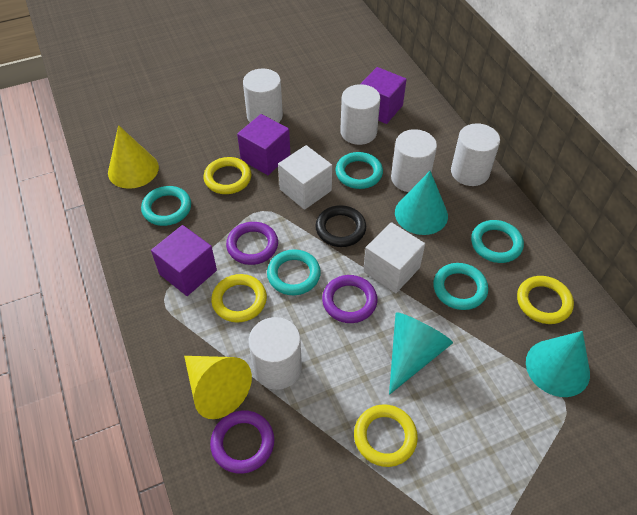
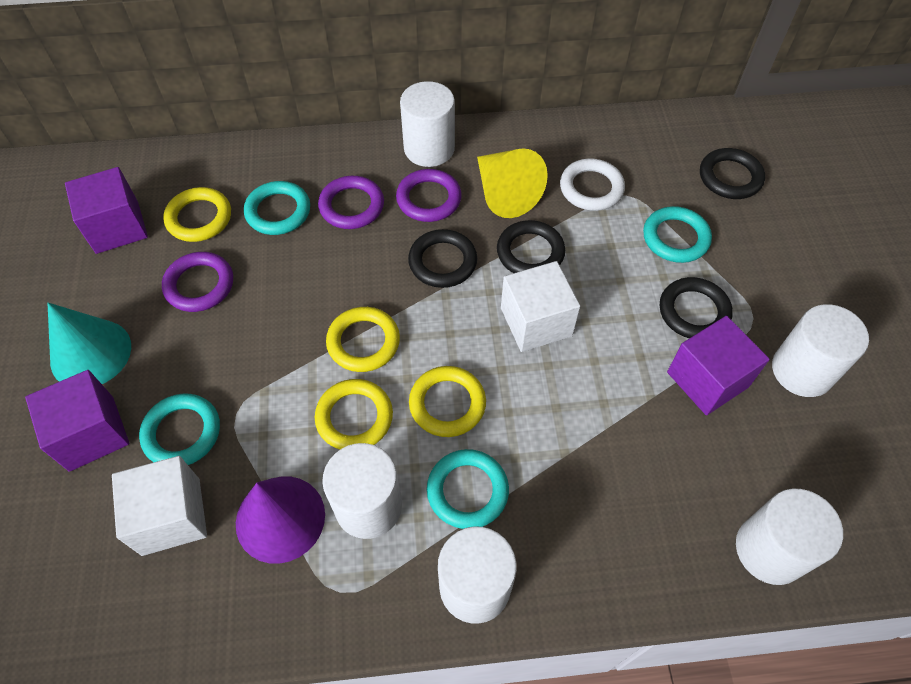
black ring: [315,205,366,247] = 1 -> [408,229,477,288] [497,220,565,273] [660,277,733,338] [700,148,765,199] = 4
purple cone: none = 0 -> [236,476,325,564] = 1
turquoise cone: [389,312,453,395] [395,171,448,235] [526,331,590,397] = 3 -> [47,303,131,384] = 1
turquoise ring: [141,186,191,226] [267,249,321,295] [336,152,383,189] [433,263,488,310] [471,220,524,263] = 5 -> [139,394,220,465] [244,181,310,235] [427,449,509,529] [643,206,712,263] = 4
white ring: none = 0 -> [560,159,625,211] = 1
yellow cone: [108,125,159,189] [184,356,252,419] = 2 -> [477,148,548,218] = 1

